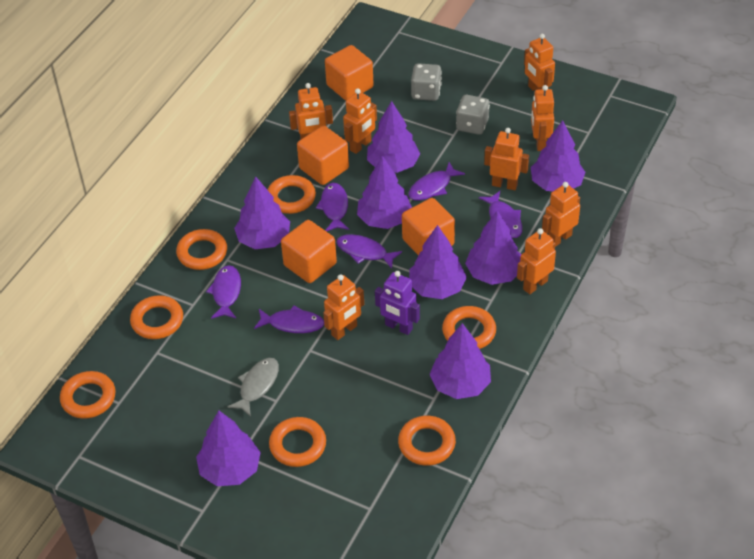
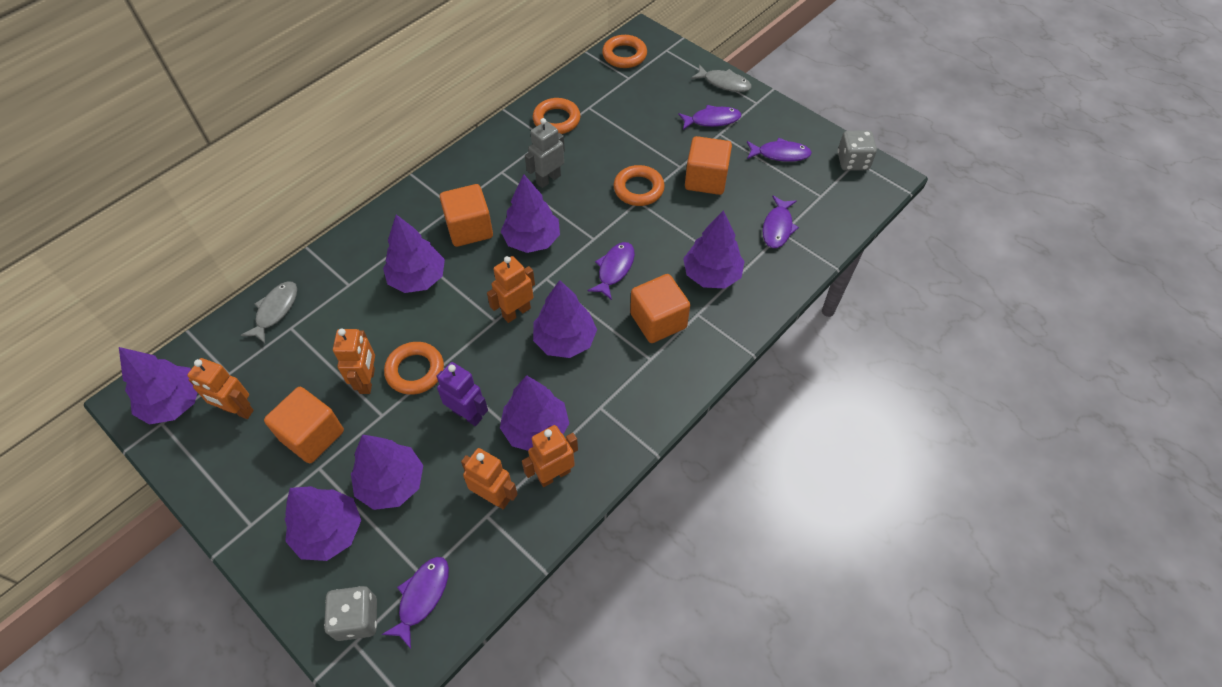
grey fish: [227,358,279,417] = 1 -> [241,282,297,343] [691,65,752,92] = 2
grey robot: none = 0 -> [525,118,565,188] = 1
orange ring: [60,371,116,419] [130,295,183,339] [176,229,227,270] [267,175,316,214] [269,417,326,467] [398,416,456,466] [442,306,496,349] = 7 -> [384,342,444,395] [533,98,581,134] [602,35,647,68] [614,165,665,206] = 4
orange robot: [289,83,333,139] [323,274,364,340] [343,88,377,154] [484,128,529,190] [517,228,556,294] [524,34,555,91] [531,85,554,151] [542,182,580,247] = 8 -> [187,358,254,419] [333,329,375,394] [461,448,517,509] [487,256,535,323] [522,425,578,487] = 5
purple fish: [206,265,241,319] [254,306,324,333] [316,183,349,231] [336,234,402,269] [408,162,465,201] [479,191,522,238] = 6 -> [381,557,449,649] [587,242,635,300] [678,105,741,130] [747,138,812,162] [762,196,799,248] = 5

